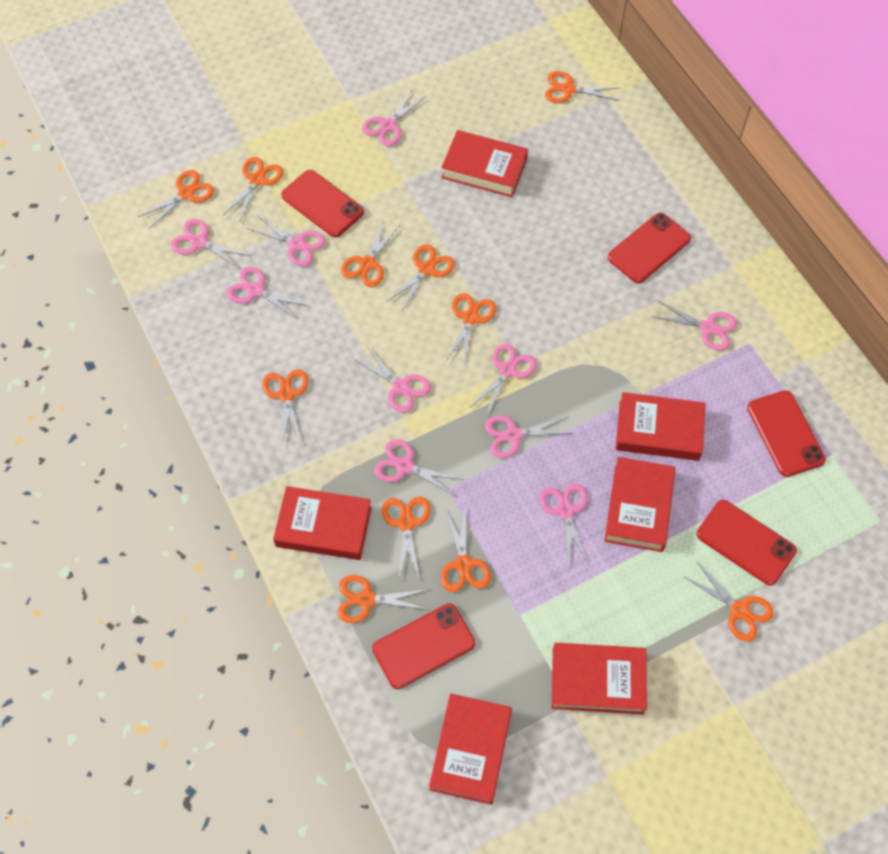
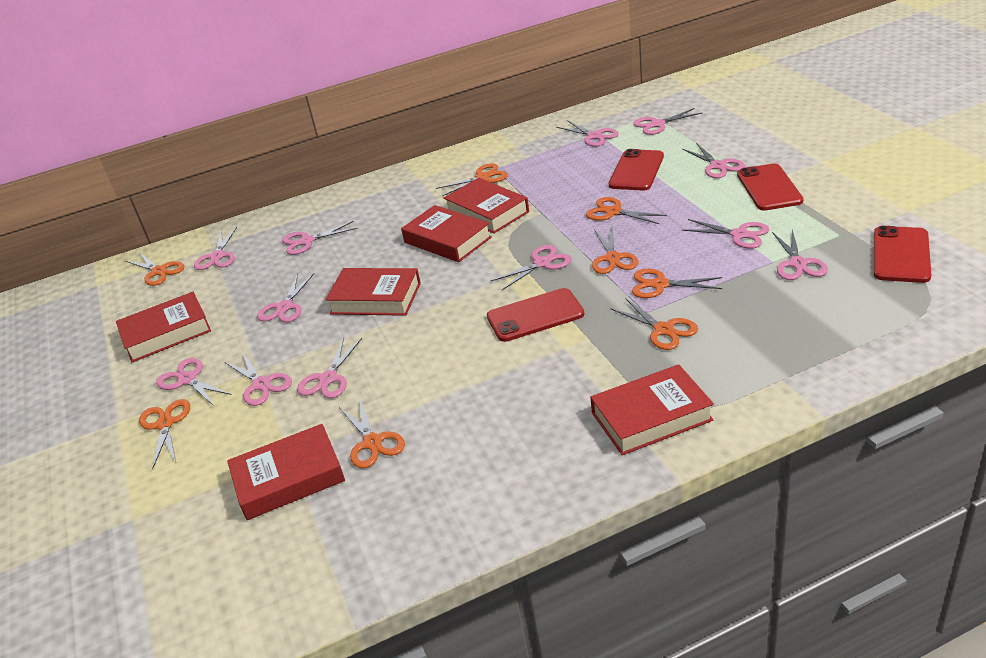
orange scissors: [138,170,214,229] [223,157,283,220] [262,369,308,445] [338,575,430,623] [341,220,400,287] [382,497,431,580] [386,244,455,310] [441,507,491,592] [446,293,496,366] [545,71,620,103] [683,562,774,642] = 11 -> [125,252,184,286] [139,399,190,470] [339,398,405,468] [436,163,508,196] [586,197,667,224] [592,227,639,274] [610,298,698,350] [632,269,722,298] = 8
pink scissors: [171,219,250,269] [227,267,308,319] [247,215,326,266] [353,345,431,413] [362,90,426,146] [374,439,464,496] [469,343,537,415] [485,416,572,458] [539,483,589,569] [652,301,737,351] = 10 -> [156,358,232,406] [194,227,237,270] [225,353,292,406] [257,273,314,322] [282,221,357,255] [297,337,362,398] [491,245,572,290] [556,120,619,147] [633,108,702,135] [682,143,745,178] [682,219,769,249] [772,229,828,280] = 12
red phone: [281,170,364,237] [372,603,475,689] [608,213,691,283] [696,500,797,585] [747,390,826,477] = 5 -> [487,288,584,342] [609,149,664,191] [737,163,803,211] [874,226,931,283] = 4

